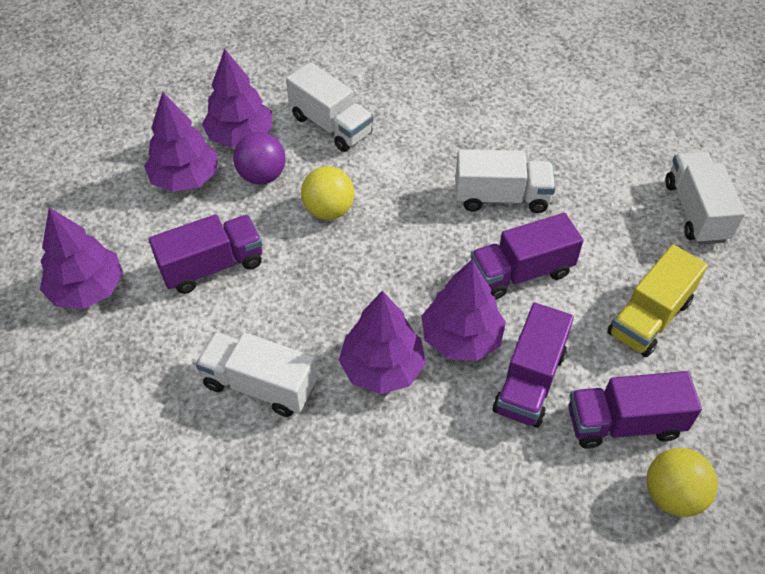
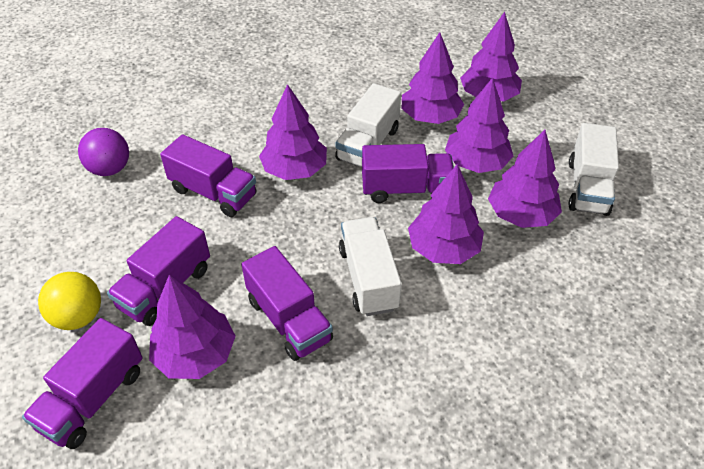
purple tree: [40,207,123,309] [144,92,218,192] [202,49,272,148] [339,291,426,394] [422,259,506,361] = 5 -> [149,275,236,379] [259,84,327,180] [402,32,464,124] [408,164,484,264] [445,77,513,173] [460,12,522,101] [488,130,562,228] = 7
purple truck: [149,214,263,294] [471,213,583,299] [493,303,574,428] [568,371,702,449] = 4 -> [22,318,143,449] [107,216,210,326] [160,134,256,217] [241,246,333,361] [362,144,454,203] = 5
white truck: [196,332,317,417] [286,62,373,152] [455,149,556,213] [665,152,745,244] = 4 -> [335,83,401,167] [339,217,402,316] [569,123,619,216] = 3
yellow ball: [301,166,354,220] [647,448,718,517] = 2 -> [38,272,101,330] = 1
yellow truck: [607,244,708,357] = 1 -> none = 0

